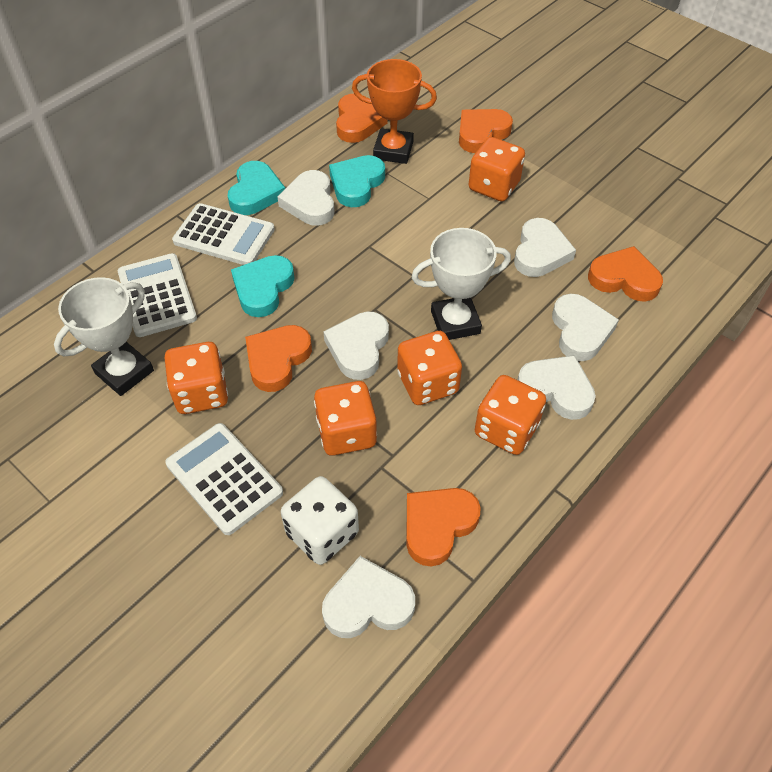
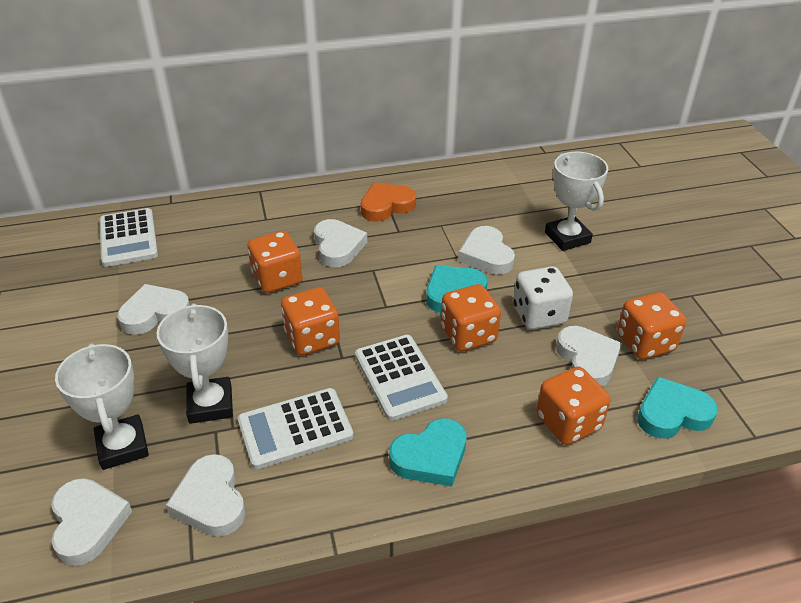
orange heart: [245,325,312,392] [336,94,387,143] [406,488,481,567] [459,109,513,153] [588,246,663,302] = 5 -> [361,182,416,222] = 1
orange trophy: [352,59,437,164] = 1 -> none = 0
white trophy: [54,277,154,396] [412,228,511,340] = 2 -> [55,343,149,470] [156,303,233,424] [545,152,608,251] = 3

